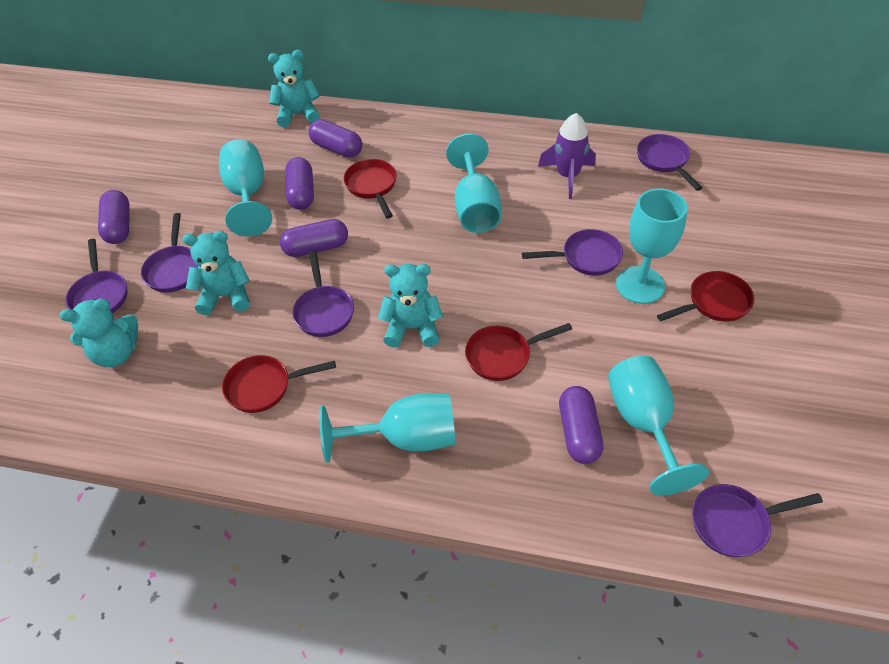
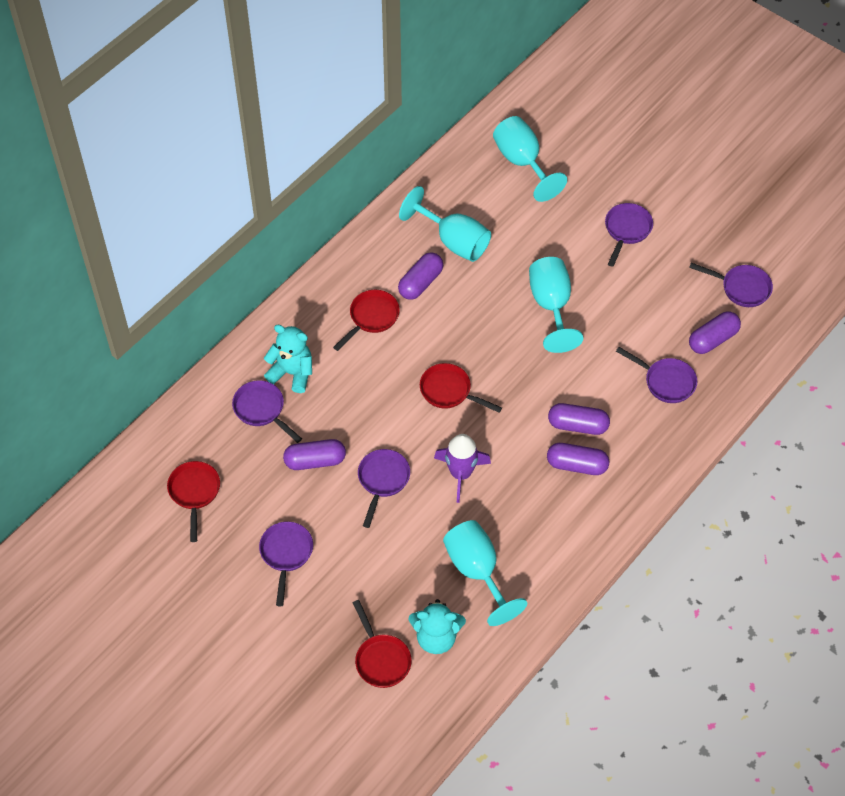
turquoise goblet: [219,139,272,236] [319,393,455,463] [446,134,501,233] [608,356,709,495] [616,189,688,304] = 5 -> [399,186,491,262] [443,520,527,626] [493,116,567,202] [529,257,583,353] = 4
turquoise teddy bear: [60,298,138,367] [182,231,250,315] [268,50,320,127] [378,264,443,348] = 4 -> [264,325,312,393] [409,599,466,654] = 2

